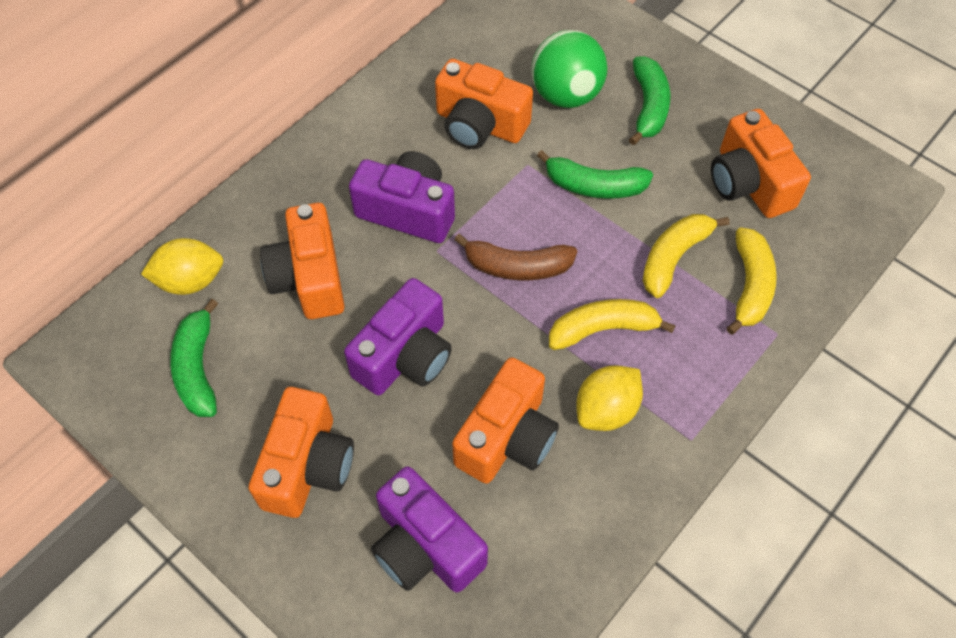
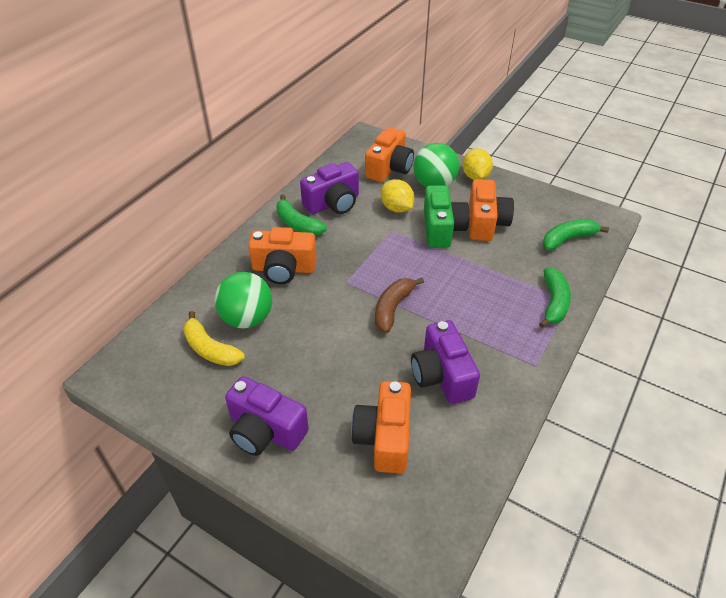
green ball: [532,30,607,108] = 1 -> [215,272,272,329] [414,143,459,187] = 2
green camera: none = 0 -> [424,185,470,248] = 1
orange camera: [249,387,354,518] [260,203,345,319] [435,59,533,149] [452,357,559,484] [711,109,811,218] = 5 -> [248,227,317,284] [351,381,411,474] [365,127,414,182] [469,179,514,241] = 4
yellow banana: [549,299,676,350] [642,214,730,298] [727,227,777,335] = 3 -> [183,311,245,366] = 1

